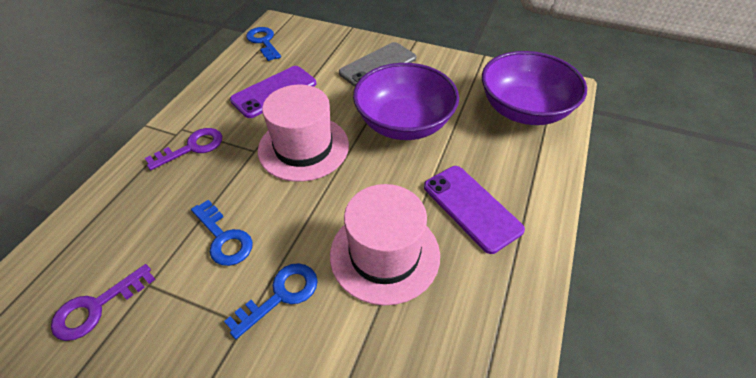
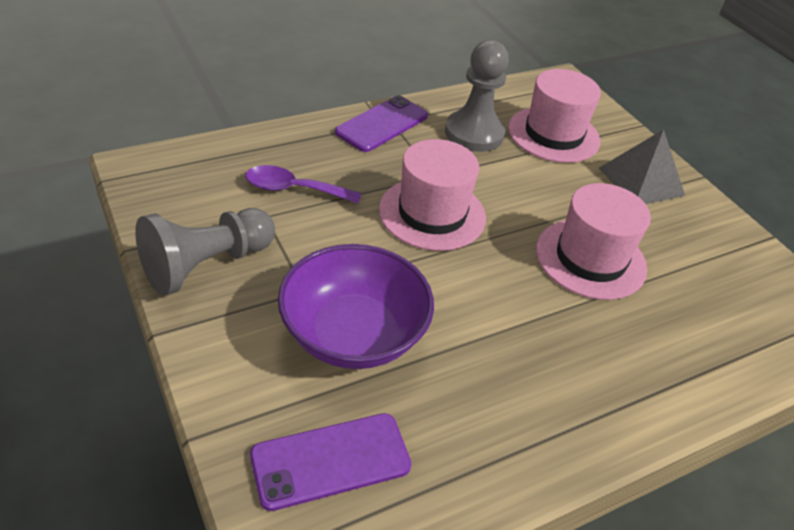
blue key: [191,200,253,266] [224,263,318,339] [246,27,281,61] = 3 -> none = 0
grey pawn: none = 0 -> [135,208,275,296] [445,40,509,152] = 2
grey phone: [339,42,416,87] = 1 -> none = 0
grey pyramid: none = 0 -> [599,129,685,204] = 1
pink hat: [258,85,349,182] [330,184,440,306] = 2 -> [379,139,486,251] [508,69,601,163] [536,183,651,300] = 3
purple bowl: [353,63,459,140] [482,51,587,125] = 2 -> [278,244,434,369] = 1
purple key: [51,264,155,341] [145,128,222,170] = 2 -> none = 0
purple spoon: none = 0 -> [245,165,362,204] = 1

